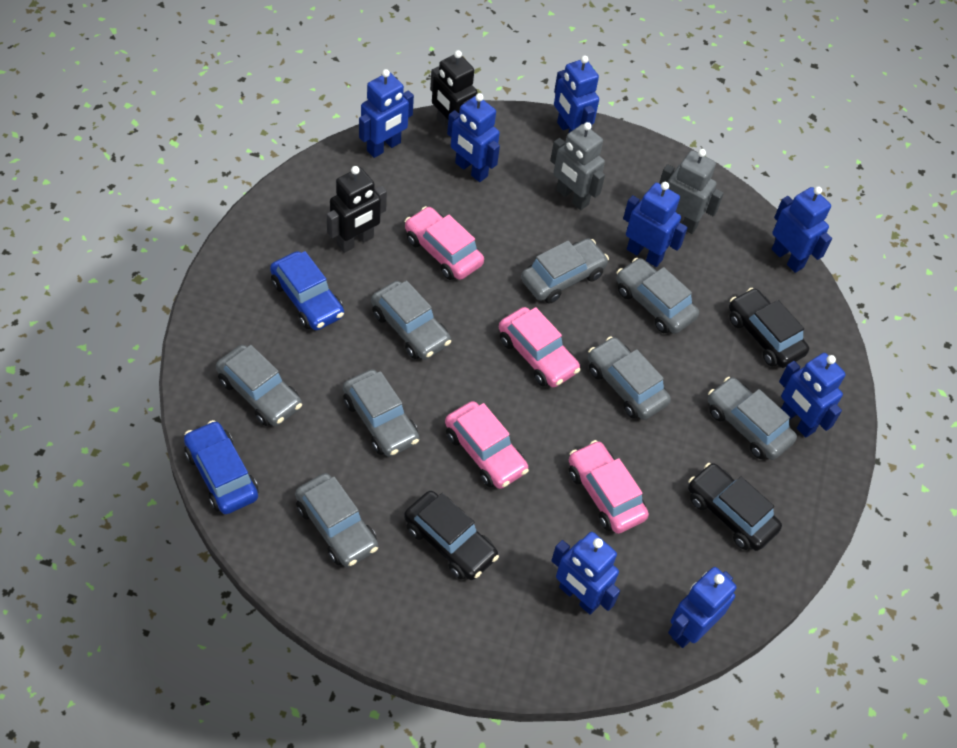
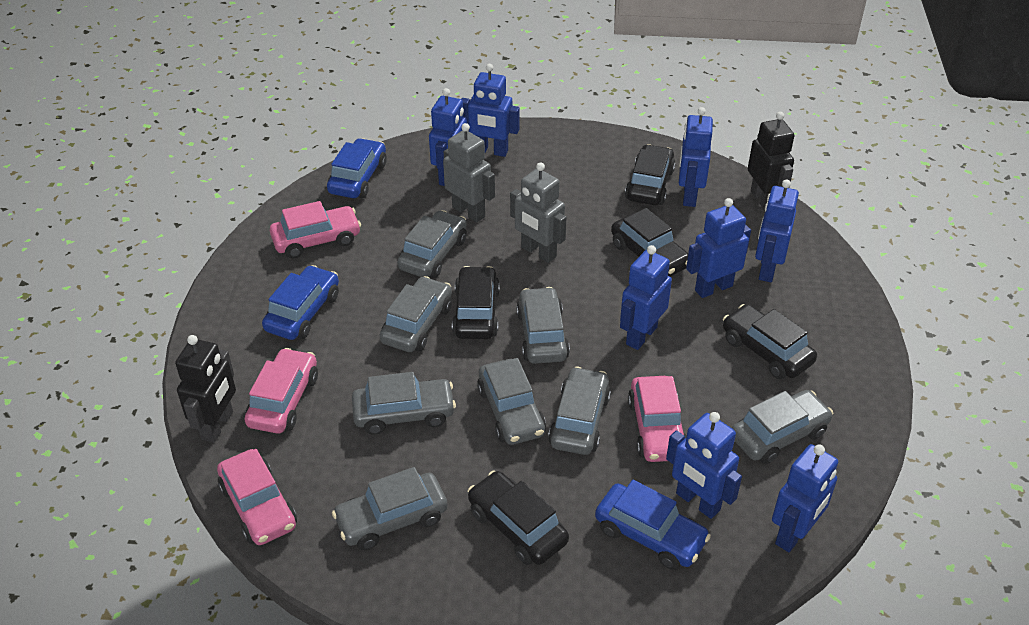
black car: [404,491,499,580] [688,463,782,551] [729,288,809,368] = 3 -> [452,266,500,339] [467,471,569,565] [611,208,688,277] [625,144,676,205] [723,304,817,379] = 5
blue car: [184,420,259,514] [270,251,344,330] = 2 -> [262,265,339,340] [327,138,387,198] [595,480,711,570] = 3

